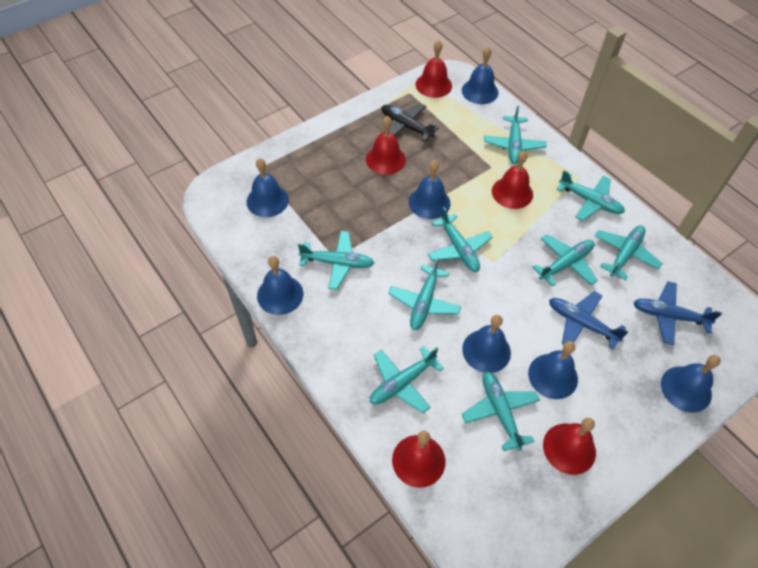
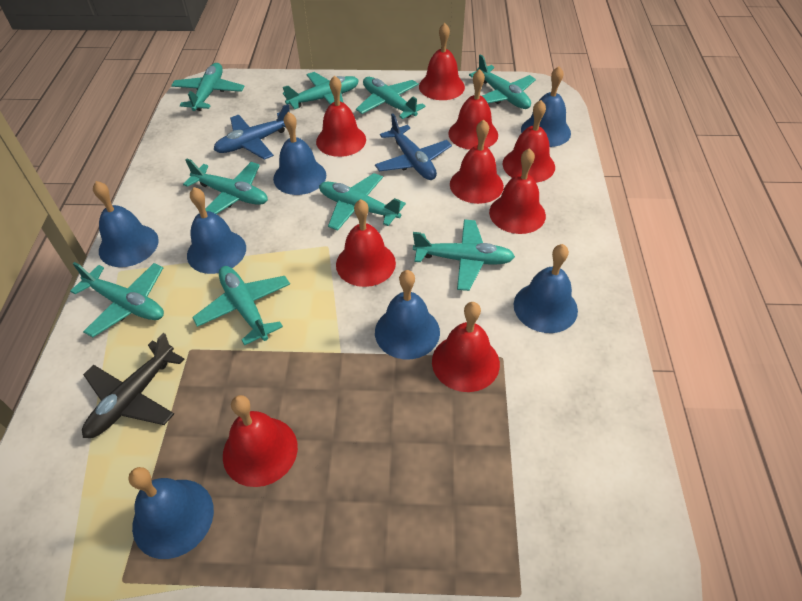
red bell: [366,116,406,175] [392,431,446,488] [416,40,452,98] [492,150,533,209] [543,418,596,475] = 5 -> [223,395,298,487] [316,76,366,157] [336,199,396,287] [419,23,465,100] [432,302,500,392] [448,69,498,150] [450,120,504,204] [489,148,546,234] [502,100,555,183] = 9

